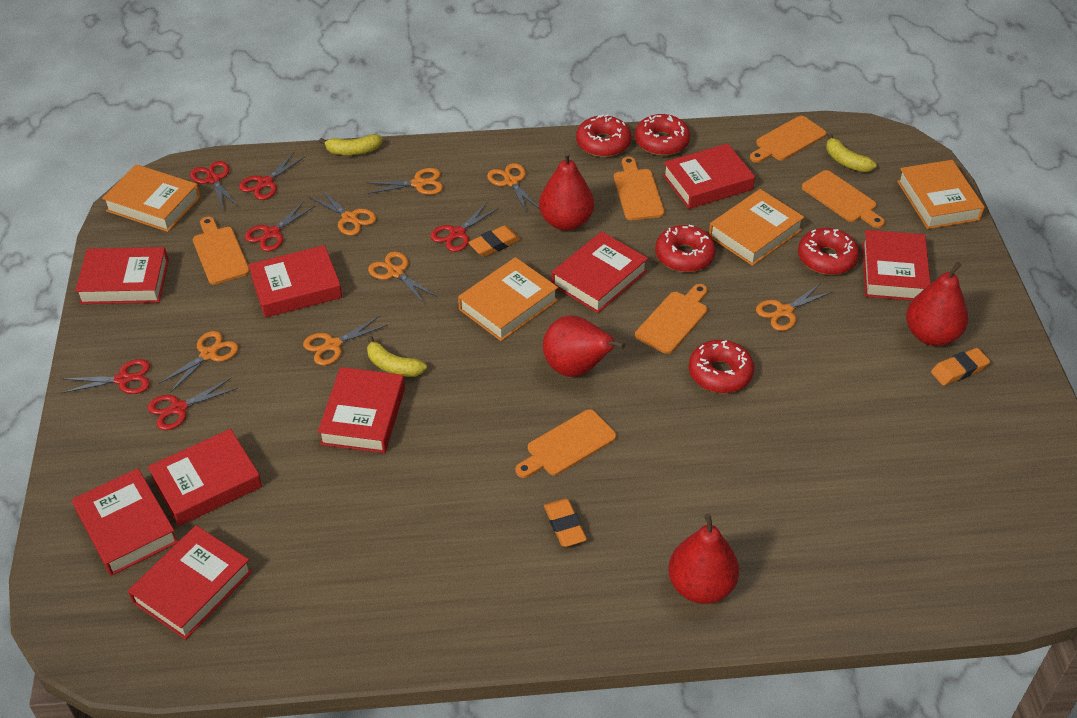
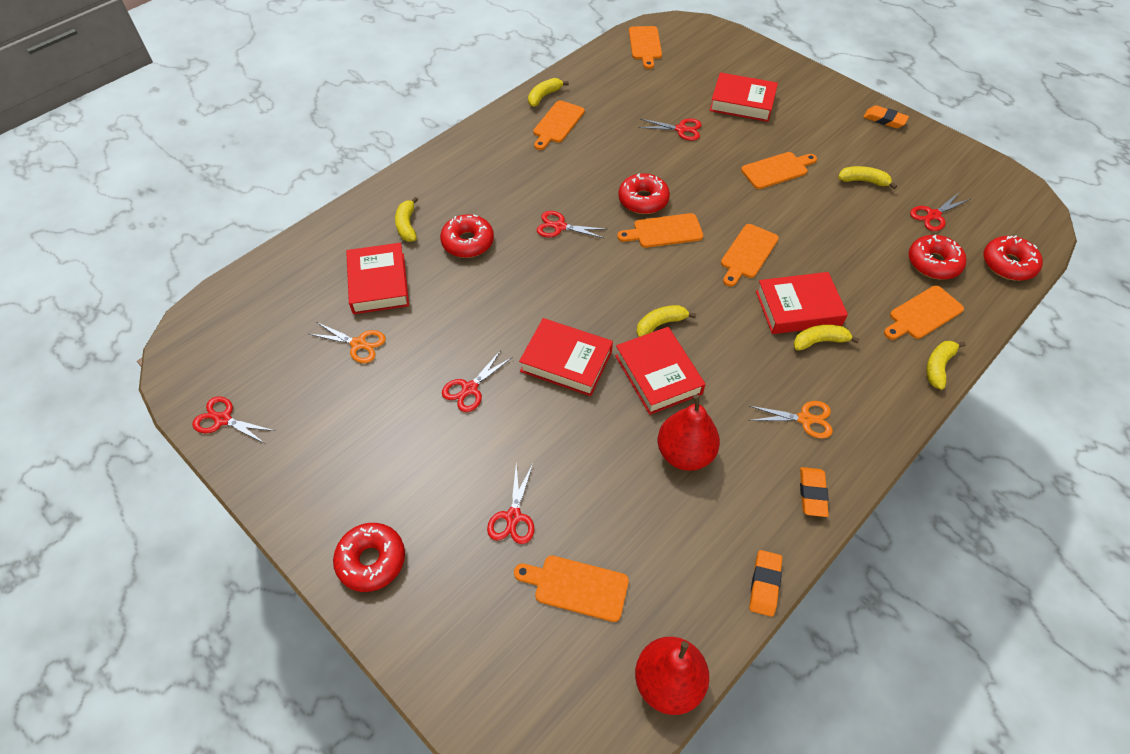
orange book: [102,164,200,232] [458,257,558,341] [709,189,804,266] [897,160,985,229] = 4 -> none = 0
orange cutting board: [193,217,250,285] [516,409,616,478] [614,157,665,220] [635,284,708,354] [750,116,826,163] [802,170,885,228] = 6 -> [514,556,629,622] [533,100,585,150] [617,213,703,248] [629,26,662,69] [721,224,779,287] [741,152,817,189] [884,286,964,340] = 7
orange scissors: [158,331,238,393] [303,316,388,365] [309,189,376,236] [368,168,443,195] [368,251,437,304] [487,163,539,213] [756,283,833,331] = 7 -> [309,322,386,363] [749,401,833,439] = 2
red book: [72,468,178,576] [75,247,169,304] [128,525,252,640] [148,429,262,526] [248,245,342,318] [318,367,405,453] [552,231,648,313] [663,143,755,209] [862,230,931,301] = 9 -> [346,243,409,314] [519,318,613,396] [615,327,706,415] [710,72,778,122] [756,272,848,334] = 5
red pear: [539,152,594,231] [543,316,625,377] [668,514,739,604] [906,262,968,346] = 4 -> [635,637,709,715] [658,395,720,471] = 2
yellow banana: [319,134,382,155] [367,336,427,377] [826,134,877,172] = 3 -> [395,197,418,242] [528,78,569,107] [636,305,696,337] [793,325,860,350] [838,166,897,189] [926,341,966,390] = 6

